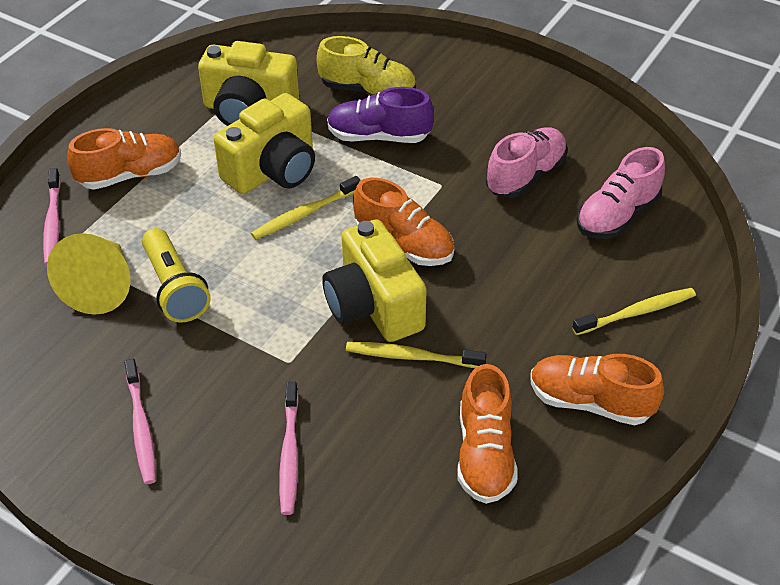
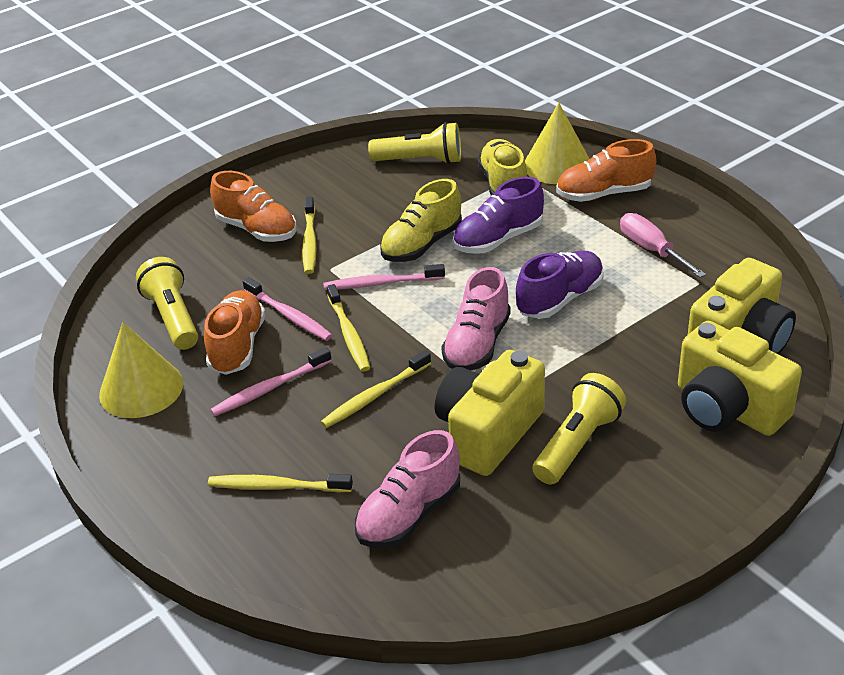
orange shoe: [67,128,181,190] [353,178,454,266] [458,364,517,504] [530,354,664,425] = 4 -> [204,290,266,375] [210,171,297,242] [556,139,656,202] = 3
pink screwdriver: none = 0 -> [620,213,706,278] = 1
purple shoe: [327,87,434,143] = 1 -> [453,177,544,254] [516,250,604,319] = 2
yellow cone: [47,233,130,315] = 1 -> [99,322,183,418] [525,103,590,184] = 2
yellow flashlight: [142,228,211,323] = 1 -> [136,257,198,350] [368,122,461,164] [532,373,626,485] = 3
yellow shoe: [317,36,416,96] = 1 -> [380,179,462,262] [478,139,527,195] = 2
yellow toothbrush: [251,176,361,240] [346,342,487,368] [572,288,696,335] = 3 -> [208,474,353,492] [302,197,317,274] [321,350,431,428] [327,284,370,372] = 4

